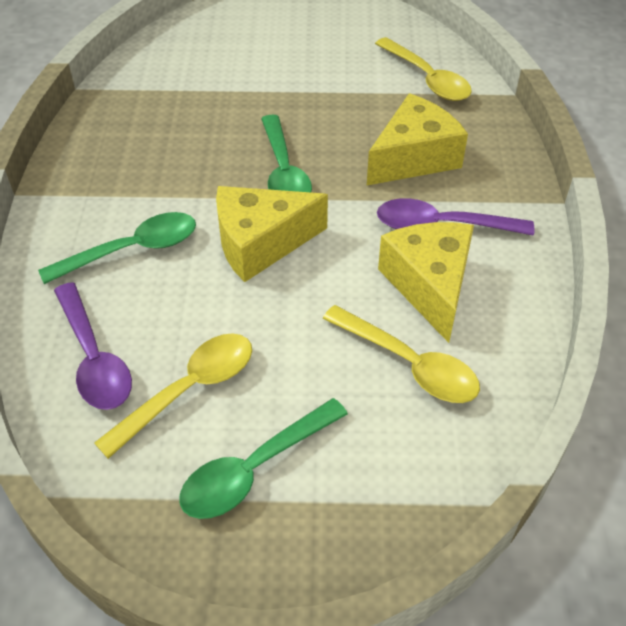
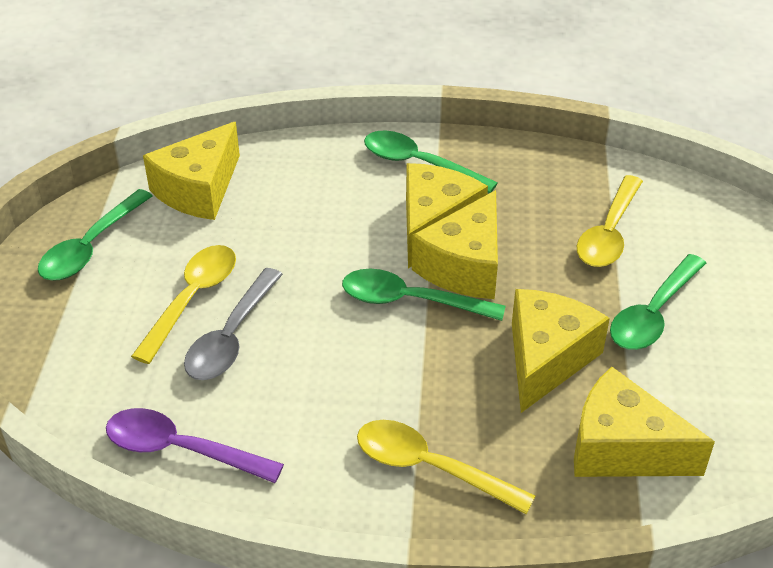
green spoon: [38,212,196,284] [179,398,348,519] [261,115,312,192] = 3 -> [38,189,153,281] [342,269,506,321] [364,131,498,193] [610,254,706,350] = 4
grey spoon: none = 0 -> [184,268,283,380] = 1
purple spoon: [54,282,132,410] [377,198,534,236] = 2 -> [106,408,284,483] = 1
yellow cheese: [216,186,328,282] [367,94,468,185] [378,222,474,343] = 3 -> [143,122,240,220] [406,163,488,269] [412,190,498,299] [512,289,610,413] [574,367,715,477] = 5

